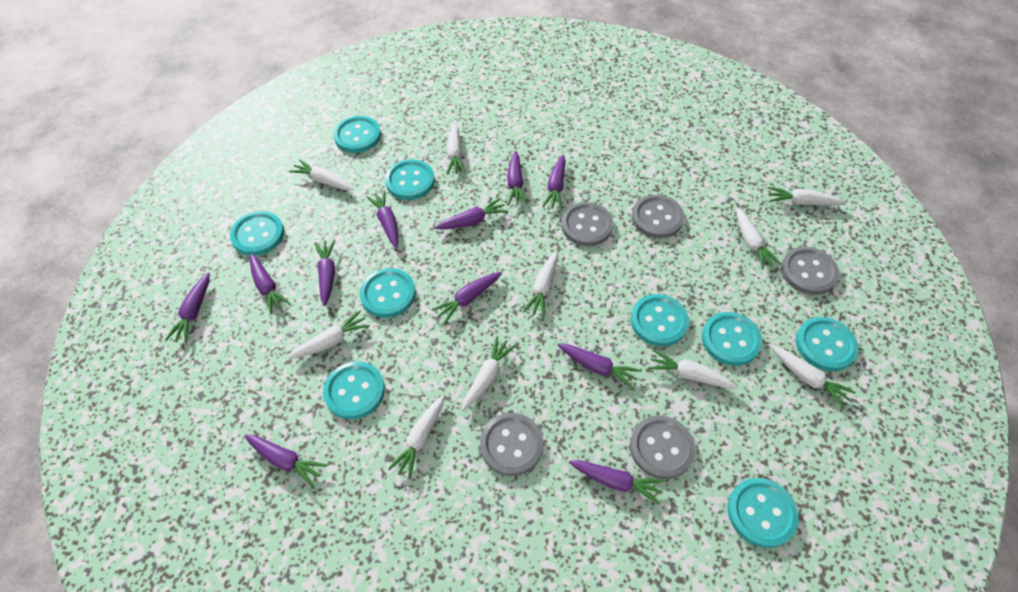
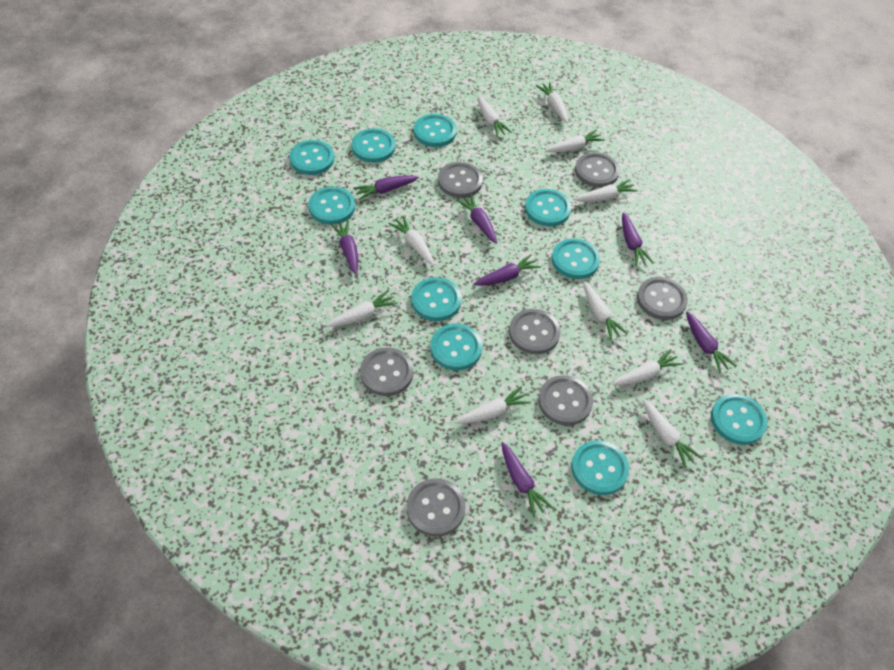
grey button: [480,413,543,476] [561,202,613,246] [630,416,695,479] [632,195,684,238] [781,247,839,295] = 5 -> [360,347,413,396] [407,478,466,537] [438,162,483,198] [509,309,561,354] [538,375,593,426] [575,152,620,188] [637,277,688,320] = 7
purple carrot: [165,273,210,343] [244,434,327,487] [250,254,291,314] [315,239,335,306] [366,190,398,248] [431,272,502,324] [434,198,508,229] [507,151,527,205] [542,155,566,210] [557,343,642,389] [569,460,665,505] = 11 -> [330,220,358,275] [353,175,419,200] [456,194,497,244] [474,254,541,286] [501,442,553,518] [622,212,654,266] [686,311,736,373] = 7
turquoise button: [230,211,284,256] [323,361,385,419] [333,116,381,153] [360,268,416,318] [385,159,435,200] [631,294,689,346] [702,312,762,366] [727,478,799,548] [796,317,859,371] = 9 -> [289,140,334,175] [308,187,355,225] [352,128,395,163] [411,277,461,321] [414,114,457,147] [430,324,482,370] [525,189,571,226] [552,238,600,279] [571,440,629,495] [711,394,768,445] = 10

